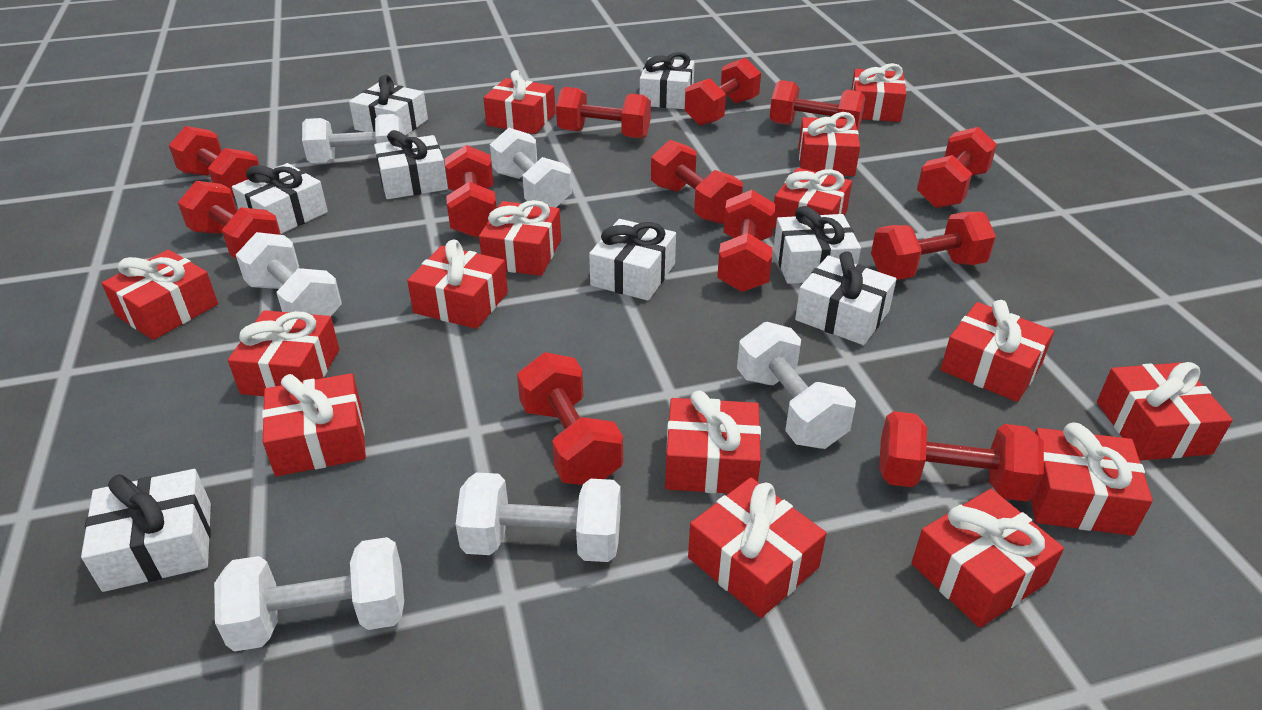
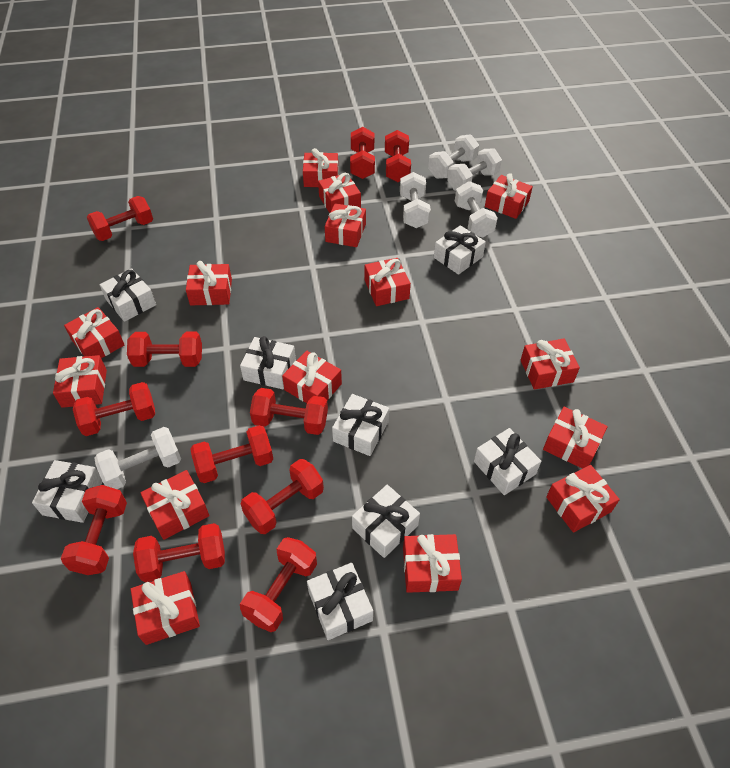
red dumbbell: [169,126,259,198] [178,181,281,259] [445,145,497,238] [517,352,623,485] [556,87,651,139] [651,140,743,224] [685,58,761,126] [717,190,775,292] [770,80,865,131] [871,212,996,280] [879,411,1044,502] [917,127,997,208] = 12 -> [61,485,127,575] [73,382,155,436] [87,196,153,241] [127,332,202,367] [133,523,225,582] [190,425,273,483] [240,537,317,632] [241,459,324,534] [250,388,328,435] [350,127,375,179] [385,130,411,182] = 11
white dumbbell: [214,537,404,652] [236,232,342,316] [302,114,404,164] [456,472,621,562] [490,128,572,208] [737,322,856,449] = 6 -> [94,427,181,489] [400,172,431,228] [428,134,479,179] [447,148,502,191] [455,181,498,238] = 5

